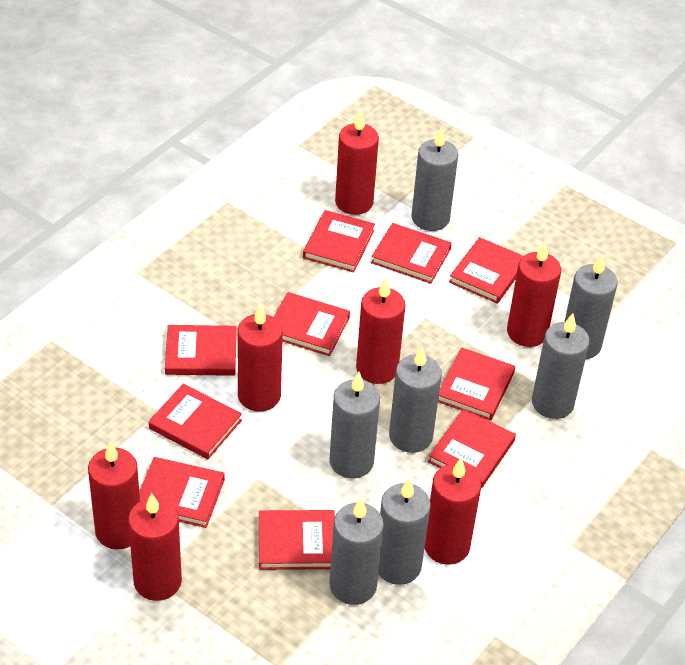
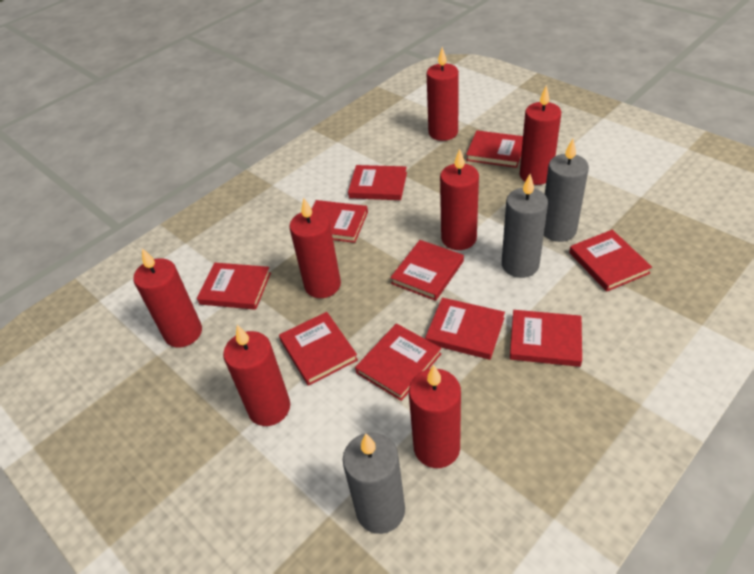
grey candle: [329,372,380,479] [329,498,384,605] [379,478,431,585] [389,347,442,453] [411,127,459,231] [532,313,590,419] [564,254,618,359] = 7 -> [343,433,405,534] [502,174,548,278] [544,139,589,242] = 3

